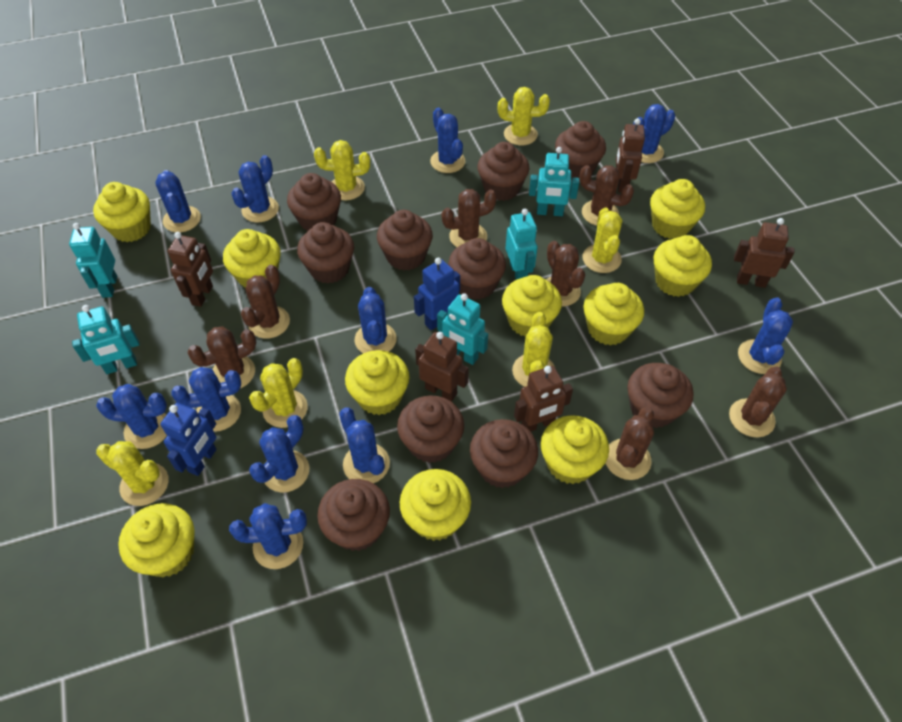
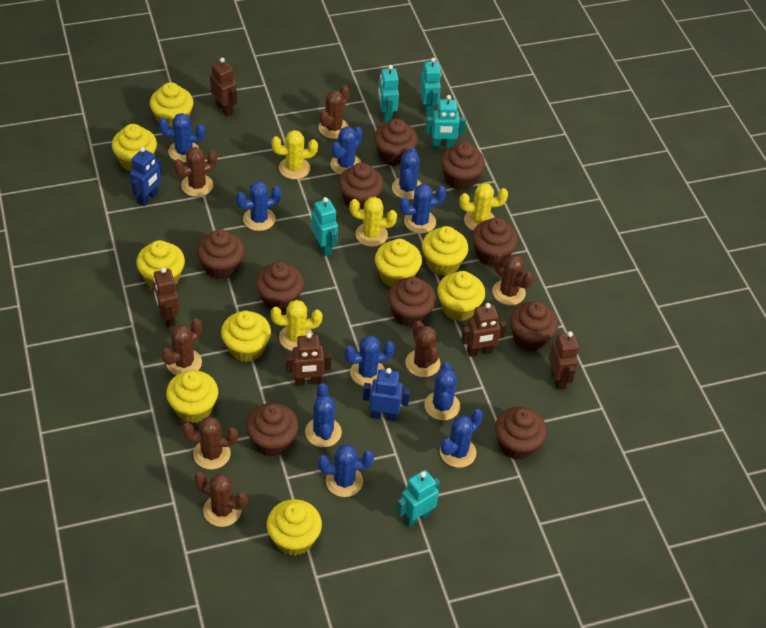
blue cactus: [96,384,167,449] [155,170,201,232] [171,367,241,432] [229,503,307,569] [231,155,279,222] [249,415,309,493] [339,407,390,483] [354,287,397,353] [430,108,465,173] [633,104,675,163] [738,297,793,374] = 11 -> [158,113,206,163] [236,181,281,231] [305,383,342,447] [318,444,374,497] [331,126,363,175] [344,335,395,387] [392,148,422,200] [399,184,446,234] [424,362,460,420] [440,409,483,468] = 10
yellow cactus: [96,441,169,506] [249,358,308,428] [314,140,370,200] [498,87,550,145] [512,312,555,387] [583,208,622,273] = 6 -> [271,130,318,179] [271,300,322,351] [350,197,397,247] [459,183,508,231] = 4
yellow cupcake: [93,182,151,242] [118,503,194,577] [223,229,281,288] [345,350,409,415] [400,469,471,541] [502,275,562,337] [541,415,609,484] [583,283,644,345] [650,179,705,239] [654,235,712,297] = 10 -> [112,124,157,172] [136,240,185,288] [150,82,194,127] [166,370,218,423] [221,311,271,362] [267,499,322,556] [375,239,422,287] [422,226,469,276] [437,271,485,321] = 9

